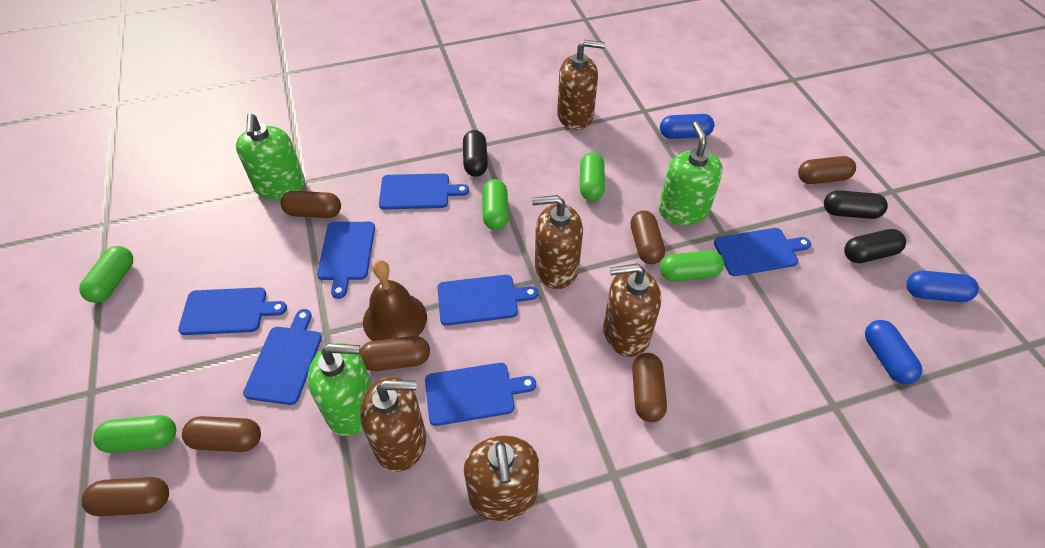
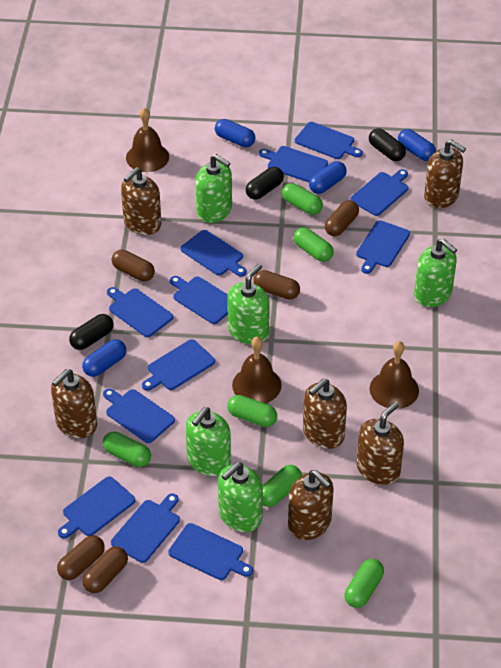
blue capsule: [660,114,714,139] [865,320,922,384] [906,271,979,302] = 3 -> [82,339,126,377] [215,119,256,147] [309,161,347,194] [398,129,436,161] = 4
blue cutting board: [178,287,287,335] [243,309,322,405] [317,222,375,299] [379,173,469,209] [425,363,536,426] [437,275,538,326] [714,228,811,276] = 7 -> [58,476,135,539] [103,389,175,443] [107,287,173,337] [111,493,180,563] [142,339,215,391] [168,523,253,580] [170,276,228,324] [180,230,247,277] [259,146,328,182] [295,122,363,159] [350,169,408,216] [356,220,410,274] = 12
brown bell: [363,260,427,341] = 1 -> [126,108,169,172] [232,337,282,403] [370,341,419,409] = 3
brown capsule: [81,477,169,516] [182,416,261,452] [280,191,341,218] [360,336,430,371] [630,211,665,264] [632,353,667,422] [798,156,856,184] = 7 -> [57,535,105,580] [83,546,128,593] [112,250,155,281] [253,270,300,300] [325,200,359,236] = 5
brown soap dispenser: [360,377,426,472] [464,436,539,521] [532,195,583,289] [557,40,605,130] [603,263,661,357] = 5 -> [51,369,97,438] [121,167,161,235] [288,470,334,540] [303,379,347,449] [356,402,404,485] [424,139,466,208] = 6
green capsule: [79,246,133,303] [93,415,176,453] [482,179,509,230] [580,152,605,201] [660,250,724,282] = 5 -> [103,432,151,467] [227,395,277,427] [262,465,302,507] [282,183,323,215] [293,227,334,262] [345,559,384,608] = 6
green soap dispenser: [236,114,305,200] [308,343,372,436] [659,122,723,225] = 3 -> [185,407,231,476] [195,154,232,223] [218,462,263,532] [227,264,270,345] [414,238,457,307] = 5

